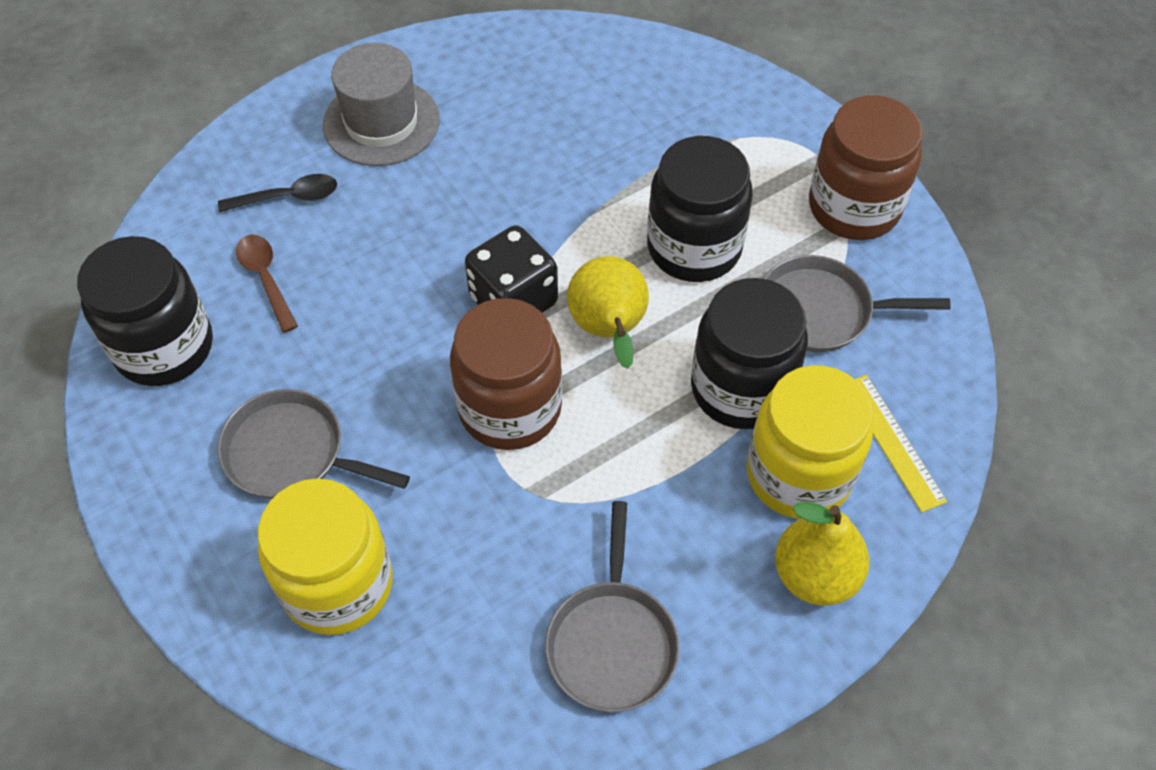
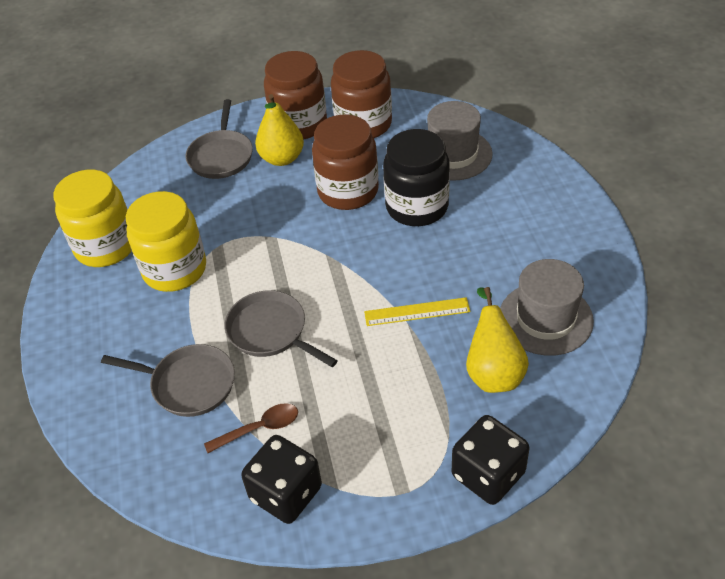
black dice: [465,225,558,313] = 1 -> [241,435,322,524] [452,415,530,505] = 2
black jar: [77,236,213,386] [647,136,753,282] [691,278,808,429] = 3 -> [383,129,450,226] = 1
black spoon: [218,174,337,212] = 1 -> none = 0
brown jar: [450,298,562,450] [809,95,923,240] = 2 -> [264,51,327,140] [312,114,379,210] [331,50,392,138] = 3
grey hat: [323,43,440,166] = 1 -> [427,101,493,181] [500,259,594,356] = 2

